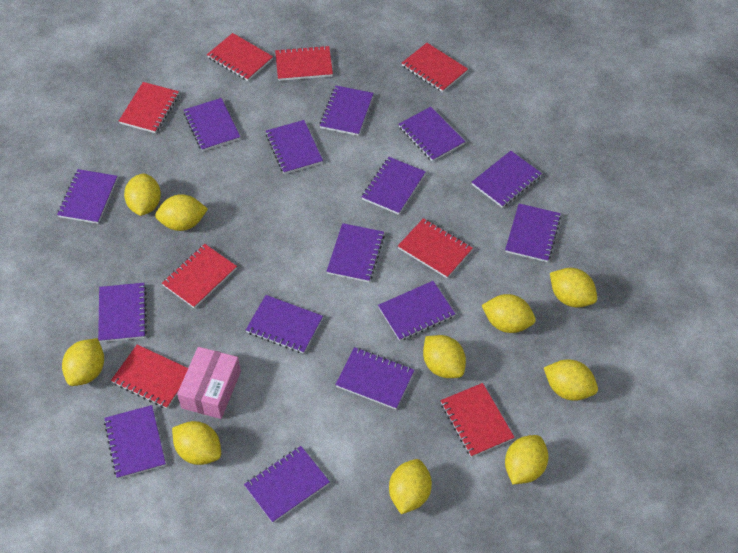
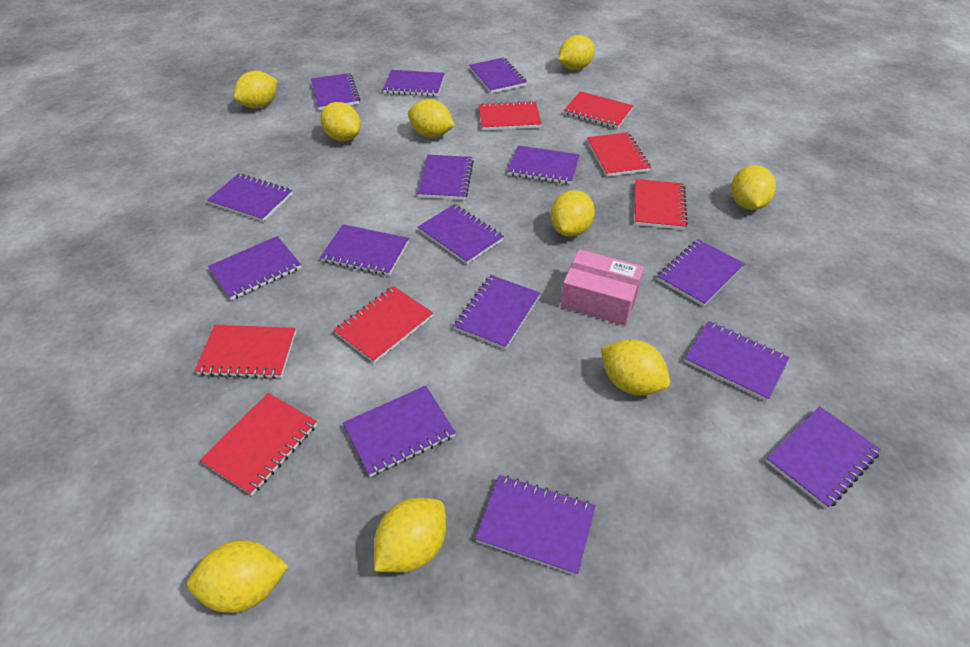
red notebook: [111,344,188,409] [119,82,179,133] [162,244,237,309] [207,33,273,81] [275,45,333,81] [398,218,473,278] [402,43,468,92] [441,383,515,457] = 8 -> [195,325,296,379] [200,393,317,496] [334,286,433,363] [479,101,542,130] [564,91,634,129] [587,132,651,177] [635,179,688,230] = 7
yellow lemon: [62,338,104,386] [124,174,161,216] [155,194,208,231] [172,421,221,465] [389,459,432,514] [423,335,466,378] [482,294,536,333] [505,435,549,484] [544,359,598,401] [550,268,597,308] = 10 -> [187,540,289,613] [234,71,277,108] [320,102,361,141] [374,498,446,573] [408,99,454,138] [551,190,595,237] [559,35,595,70] [601,339,670,395] [731,165,776,210] = 9

